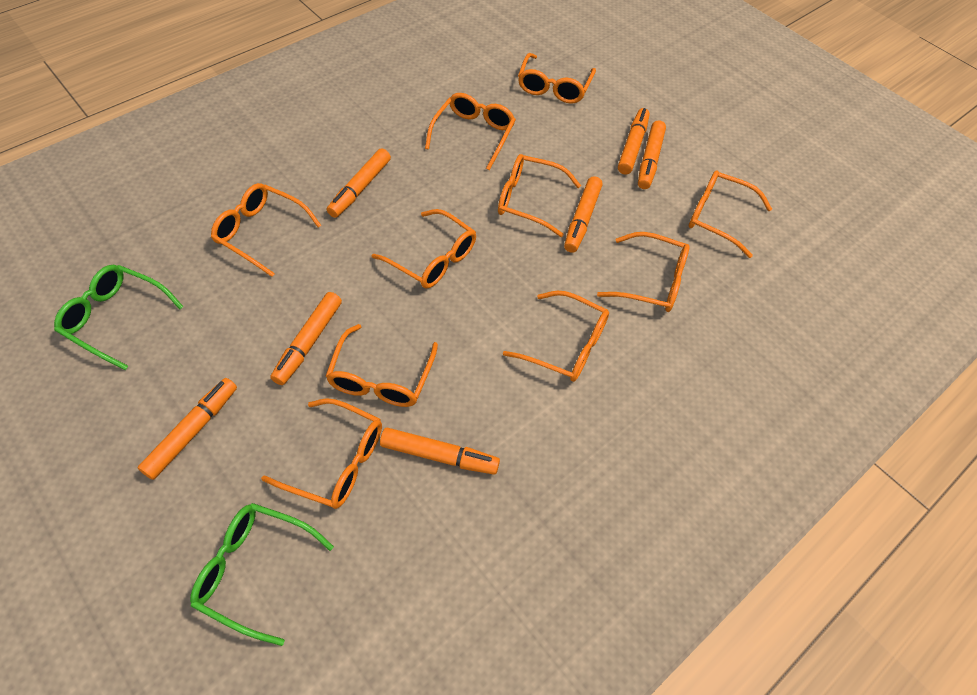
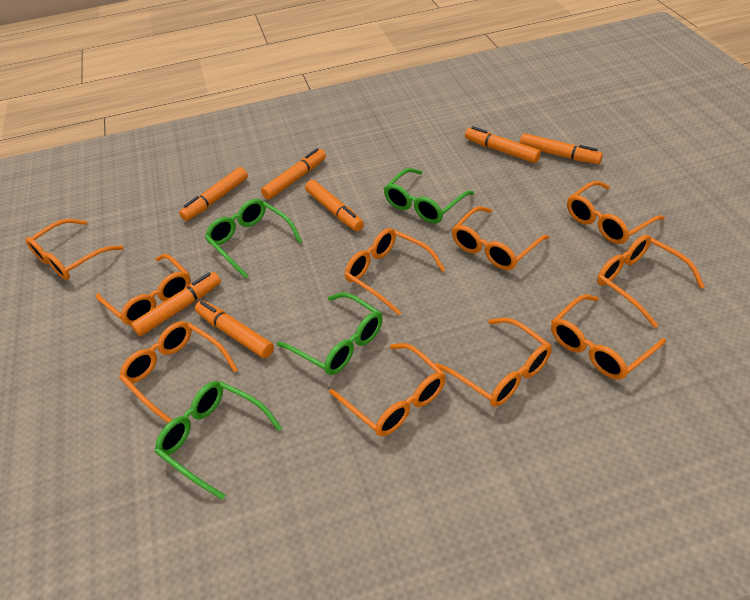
green glasses: [54,265,184,370] [190,503,334,646] = 2 -> [155,381,282,500] [205,199,302,279] [277,292,383,375] [384,168,474,223] = 4

